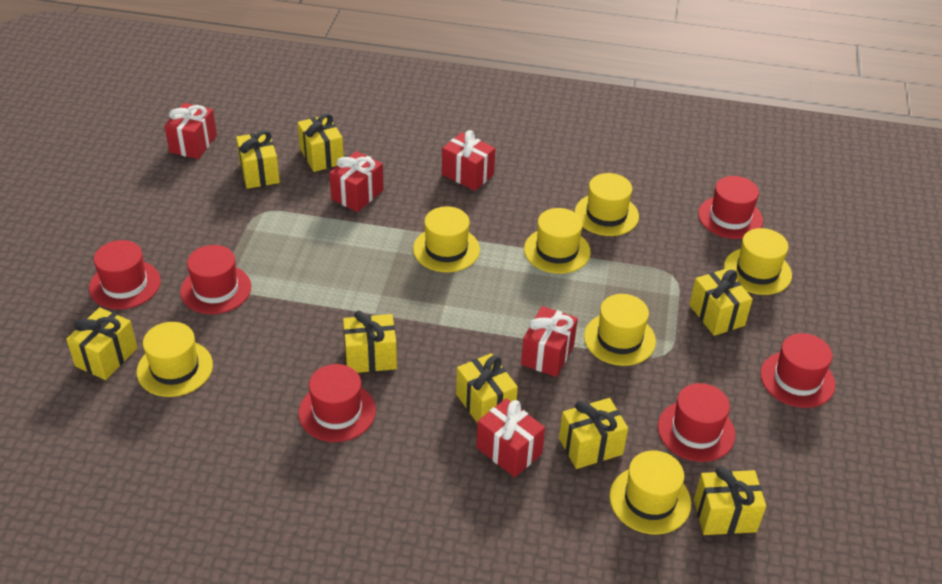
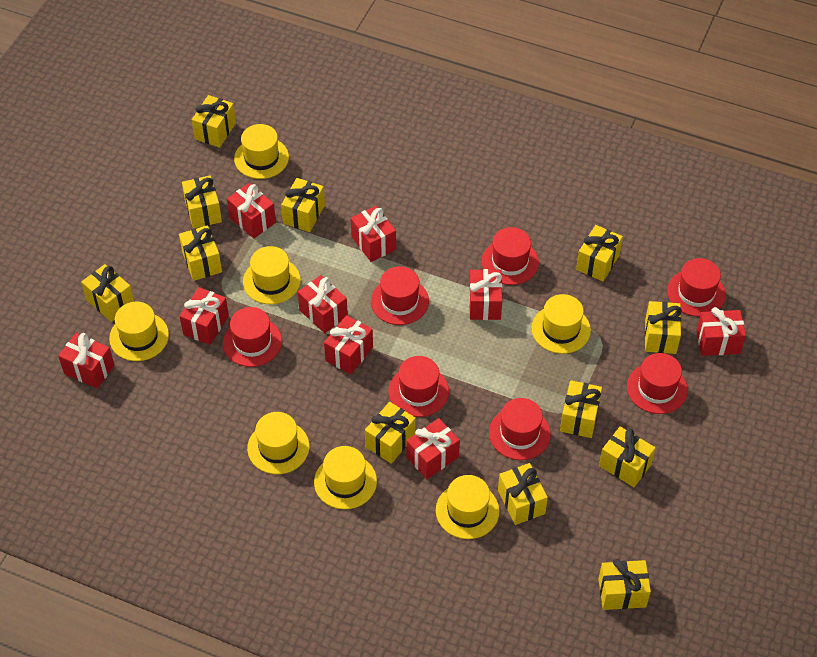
red gift: [164,103,217,159] [329,151,384,212] [442,130,495,191] [476,398,545,477] [521,306,578,377] = 5 -> [58,333,114,389] [179,287,229,345] [227,183,276,239] [298,275,348,333] [324,315,373,374] [351,206,396,262] [406,418,460,479] [469,269,502,320] [696,307,746,356] = 9
red hat: [89,240,161,309] [180,245,251,314] [298,364,376,442] [658,383,735,462] [698,176,763,239] [760,333,835,408] = 6 -> [223,307,282,367] [371,266,429,325] [388,356,449,417] [482,227,539,285] [489,398,551,460] [627,353,688,414] [667,258,726,317] = 7
yellow gift: [66,307,137,380] [236,130,280,189] [297,113,344,172] [343,310,397,373] [456,353,518,424] [559,398,628,469] [689,269,753,336] [694,466,766,535] = 8 -> [81,264,134,322] [179,225,222,281] [182,175,222,229] [192,95,236,148] [281,178,325,232] [365,402,416,464] [498,463,548,525] [560,380,602,438] [576,225,623,281] [598,559,651,610] [599,426,655,487] [645,301,682,354] = 12

